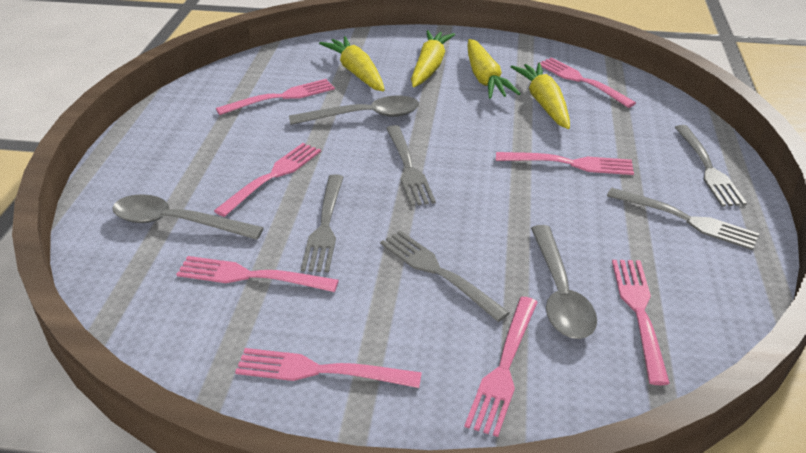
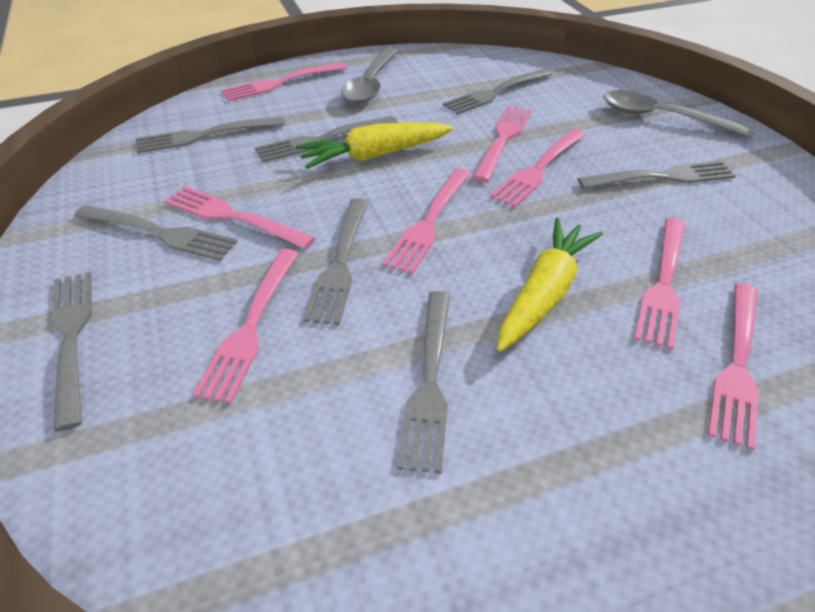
grey fork: [301,174,344,272] [380,230,510,322] [386,125,436,206] [607,188,760,250] [675,125,747,207] = 5 -> [52,272,92,431] [75,205,238,261] [136,116,285,153] [254,116,398,162] [304,198,368,325] [397,291,450,474] [443,69,552,114] [578,161,736,189] = 8
grey spoon: [112,194,264,240] [289,95,419,125] [531,225,597,339] = 3 -> [341,47,398,103] [603,90,756,138] = 2
yellow carrot: [319,36,385,91] [411,30,455,87] [467,39,521,99] [511,63,570,129] = 4 -> [295,122,454,169] [497,218,603,352] = 2

